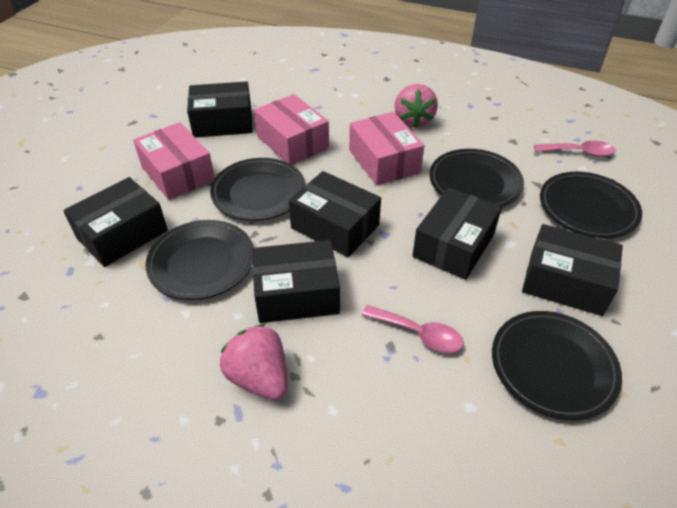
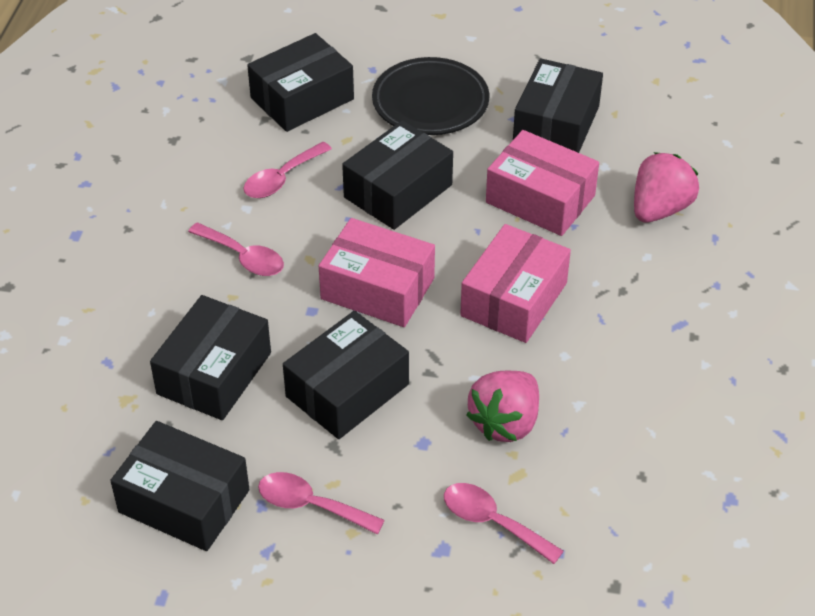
black plate: [146,220,254,300] [210,158,305,221] [429,149,524,207] [492,311,622,420] [540,172,642,238] = 5 -> [372,57,489,135] = 1
pink spoon: [362,305,464,353] [534,141,616,157] = 2 -> [188,223,284,276] [243,142,332,198] [258,472,385,535] [444,483,564,564] = 4

